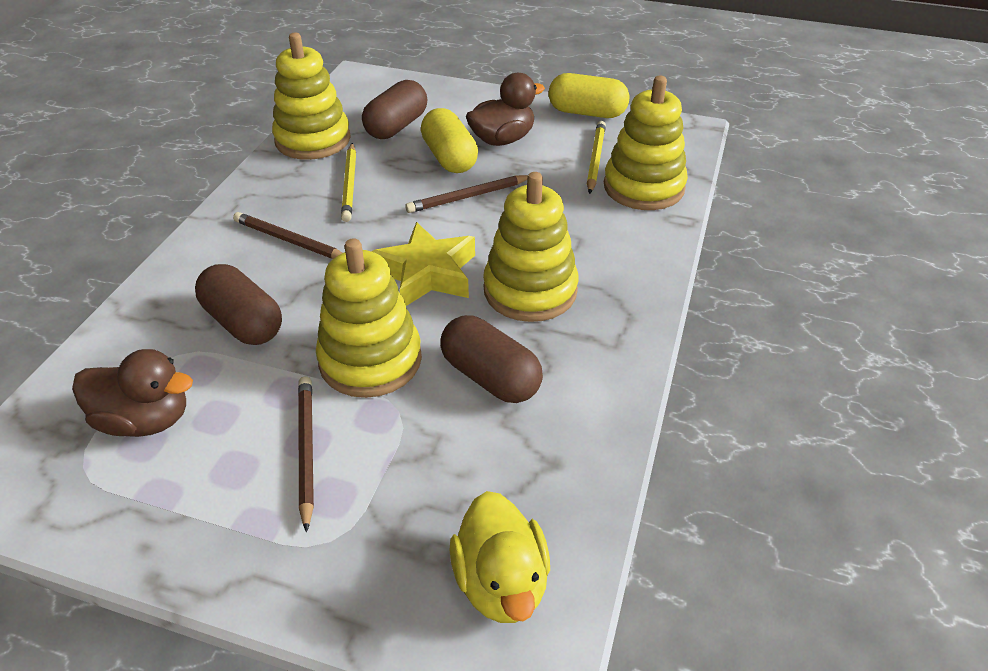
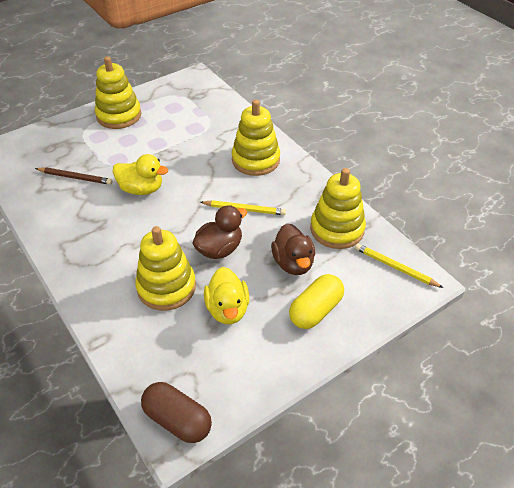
brown capsule: [195,264,282,345] [362,80,427,139] [441,315,543,403] = 3 -> [141,382,212,443] = 1
brown pencil: [233,212,342,259] [298,376,314,532] [405,175,528,213] = 3 -> [35,167,113,185] = 1
yellow capsule: [421,108,478,173] [548,73,629,118] = 2 -> [289,274,344,329] = 1
yellow duck: [449,491,550,623] = 1 -> [113,154,168,195] [204,267,250,324] = 2
yellow star: [371,222,475,306] = 1 -> none = 0

